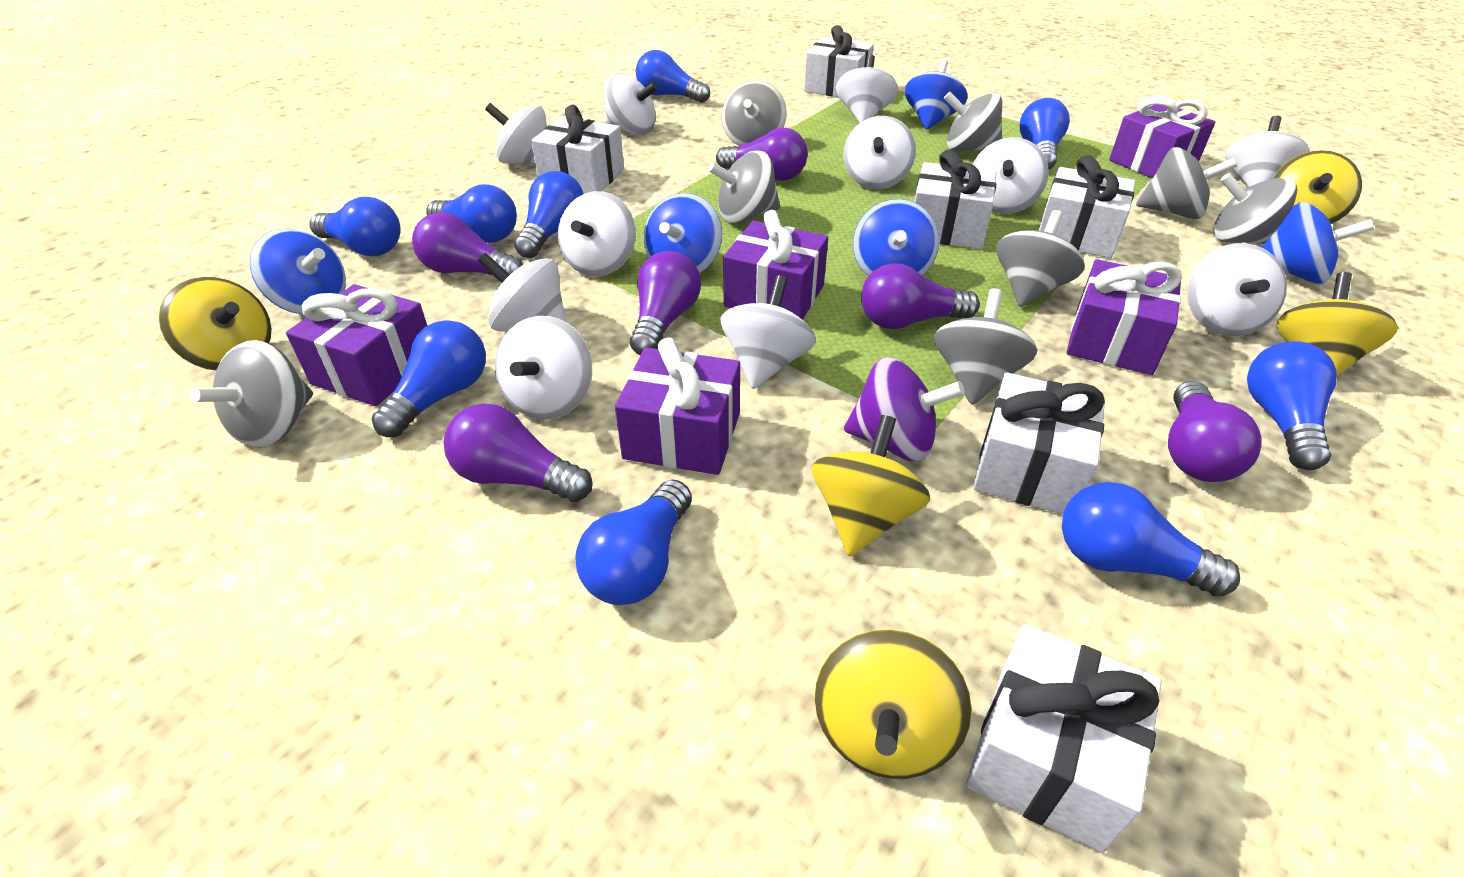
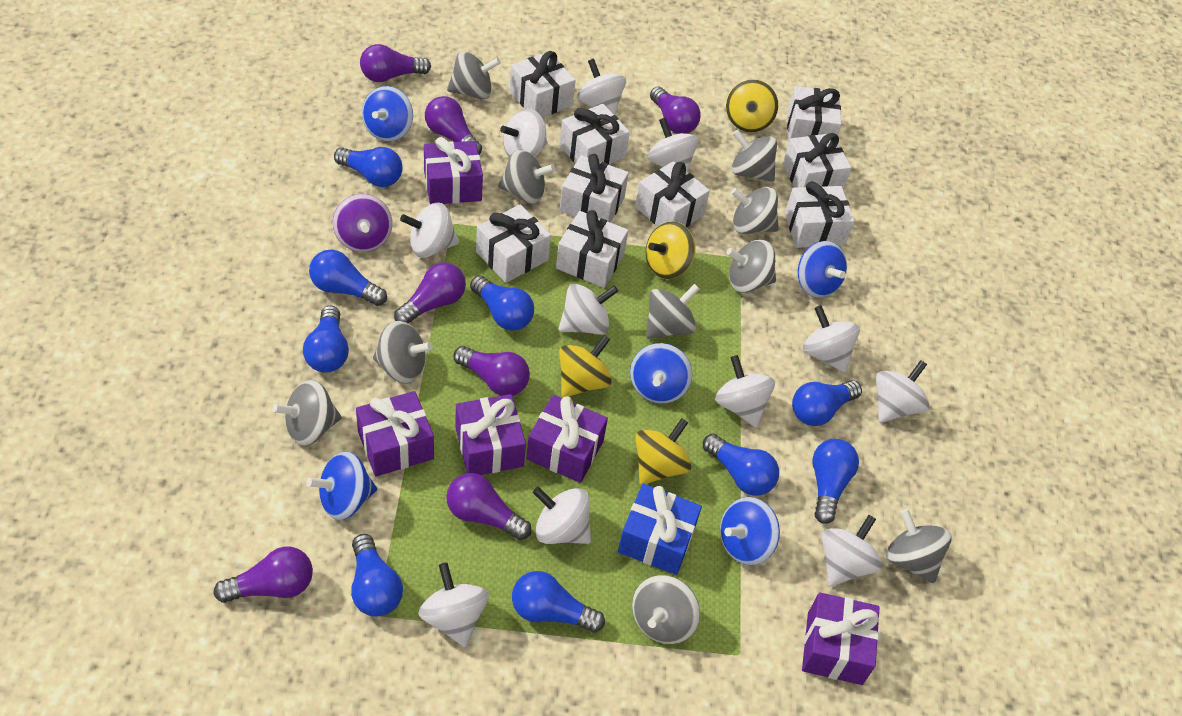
blue gift: none = 0 -> [618,484,702,575] = 1
grey spinning top: [190,340,313,448] [708,151,780,224] [722,81,787,146] [934,288,1038,405] [944,92,1002,151] [996,210,1085,307] [1136,147,1237,219] [1213,173,1297,244] = 8 -> [272,380,342,446] [373,321,433,383] [447,51,500,99] [498,150,555,204] [632,575,700,644] [646,284,699,339] [726,240,776,293] [731,187,779,234] [732,130,777,182] [886,509,951,583] = 10
purple light bulb: [412,212,523,275] [444,403,593,502] [630,251,701,355] [716,128,808,181] [861,263,980,329] [1168,381,1262,482] = 6 -> [213,546,313,603] [360,44,431,82] [394,263,466,324] [425,96,482,155] [446,473,531,540] [453,346,530,396] [650,87,701,134] = 7
white gift: [531,105,624,194] [804,25,874,97] [914,150,996,249] [966,624,1162,853] [973,372,1105,514] [1039,155,1135,258] = 6 -> [476,204,551,283] [510,51,576,117] [556,210,628,288] [559,104,630,165] [559,154,629,223] [635,161,710,227] [783,133,851,190] [785,182,854,248] [787,86,841,143] = 9
yellow spinning top: [158,277,272,371] [812,415,930,556] [814,629,972,779] [1273,150,1362,224] [1277,272,1398,376] = 5 -> [559,335,612,398] [635,418,691,485] [646,221,695,279] [726,79,778,132] = 4

